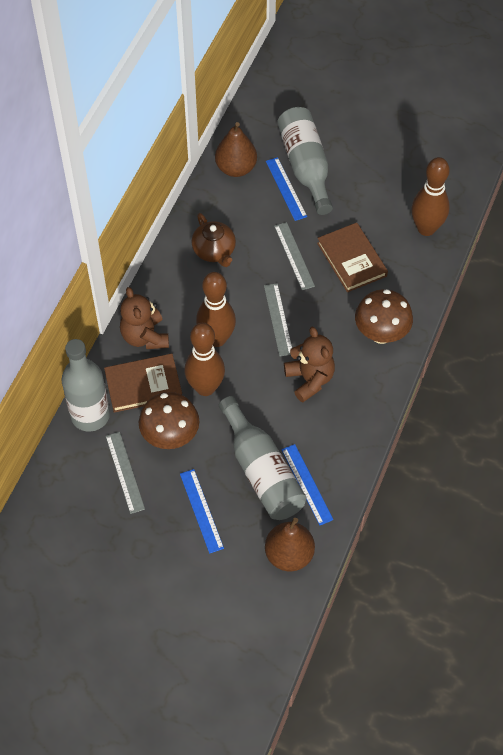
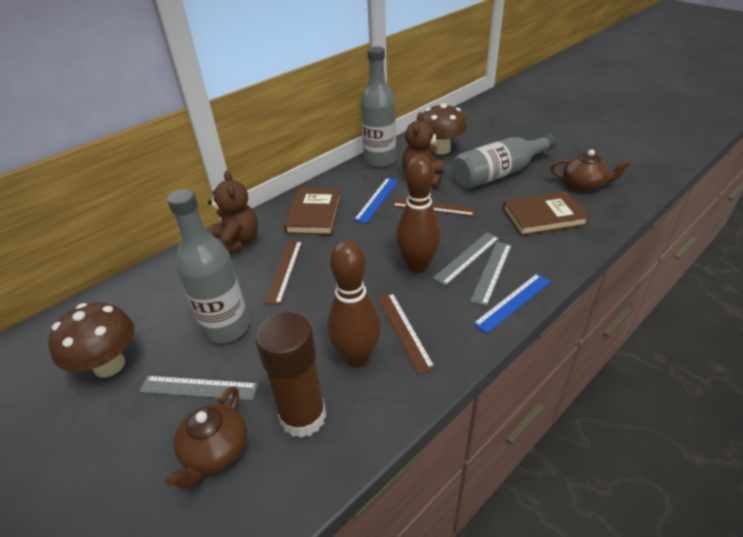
blue ruler: [180,469,224,554] [266,157,307,221] [281,444,334,525] = 3 -> [354,178,399,223] [473,274,551,334] = 2
brown bowling pin: [184,323,225,396] [196,272,236,347] [411,157,450,236] = 3 -> [327,240,381,368] [396,155,441,273] = 2
brown glue stick: none = 0 -> [255,312,326,438] = 1
brown pear: [215,122,257,177] [265,518,315,571] = 2 -> none = 0
brown ruler: none = 0 -> [264,240,302,305] [377,293,435,374] [392,198,476,216] = 3
brown teapot: [192,213,236,267] = 1 -> [165,386,248,489] [550,149,631,191] = 2

